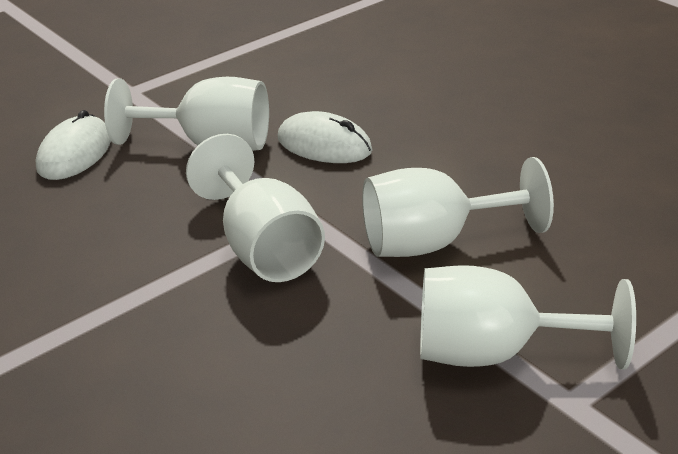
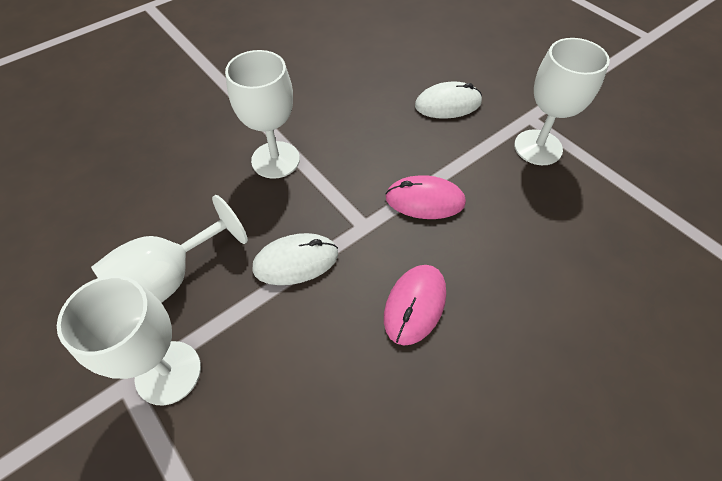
pink mouse: none = 0 -> [384,265,446,346] [385,175,466,219] = 2

